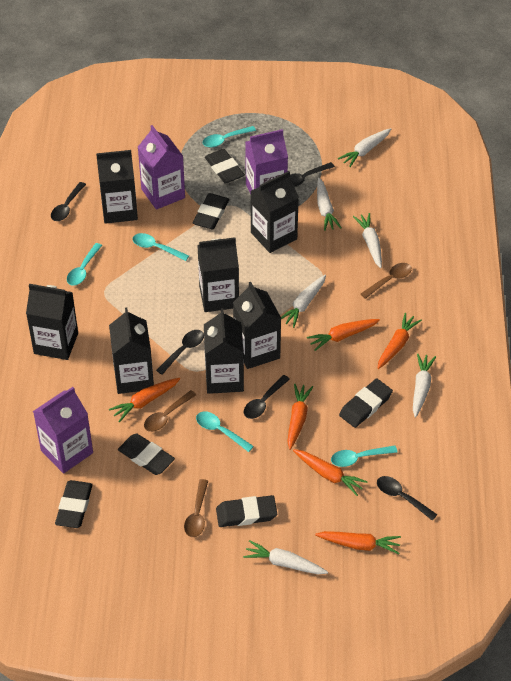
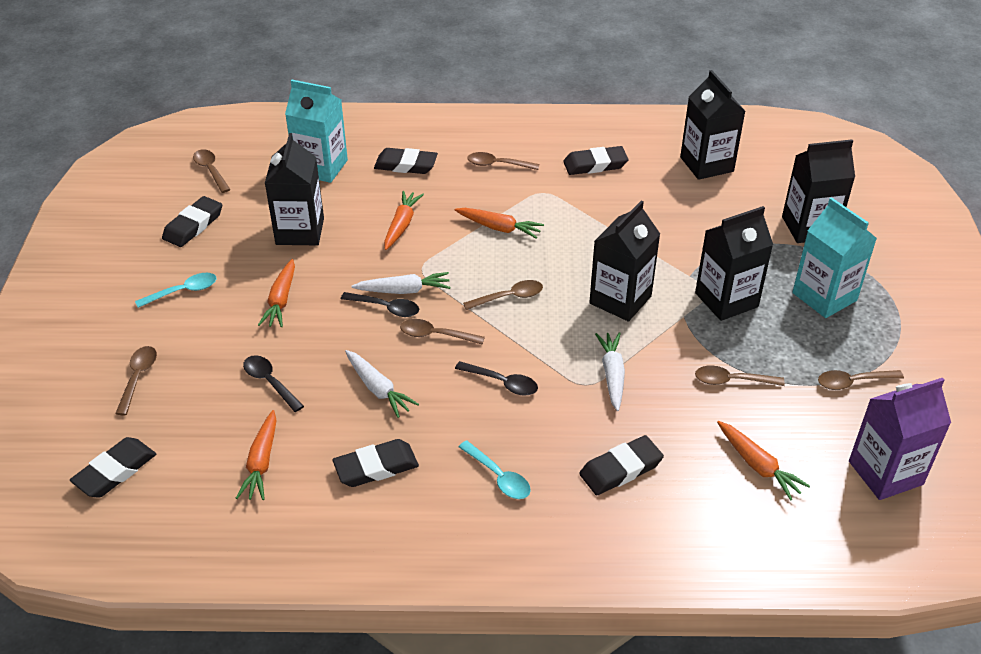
black carton: [26,284,78,360] [96,150,138,224] [109,308,154,394] [197,237,239,312] [204,308,244,394] [233,282,281,369] [251,171,299,253] = 7 -> [265,133,324,245] [589,201,660,321] [680,70,745,180] [695,206,773,321] [782,139,855,243] = 5
black spoon: [51,182,86,221] [156,330,204,375] [244,375,290,419] [290,162,335,187] [377,476,437,521] = 5 -> [243,355,304,412] [341,292,419,317] [455,361,538,396] = 3
brown spoon: [144,390,196,432] [184,479,208,537] [361,263,412,299] = 3 -> [115,346,157,415] [193,149,231,193] [400,319,485,345] [463,280,543,310] [467,152,539,170] [695,365,785,386] [818,370,904,390] = 7
orange carrot: [109,378,180,422] [287,384,313,450] [293,449,368,496] [307,319,380,351] [315,531,401,554] [378,313,422,369] = 6 -> [236,410,276,500] [258,259,295,327] [384,191,424,250] [455,208,544,239] [717,421,810,501] = 5
purple carton: [33,387,93,474] [138,125,185,209] [245,129,288,195] = 3 -> [849,378,951,500] = 1
turquoise carton: none = 0 -> [285,80,348,183] [792,197,877,318] = 2
turquoise spoon: [67,243,102,286] [132,233,189,261] [196,412,254,452] [202,126,256,147] [331,445,398,467] = 5 -> [135,273,216,308] [459,440,531,499] = 2
white carrot: [243,540,328,574] [281,275,326,328] [317,178,341,231] [338,128,391,167] [353,213,382,268] [413,353,436,418] = 6 -> [345,350,419,418] [351,272,451,294] [595,332,625,411] = 3

